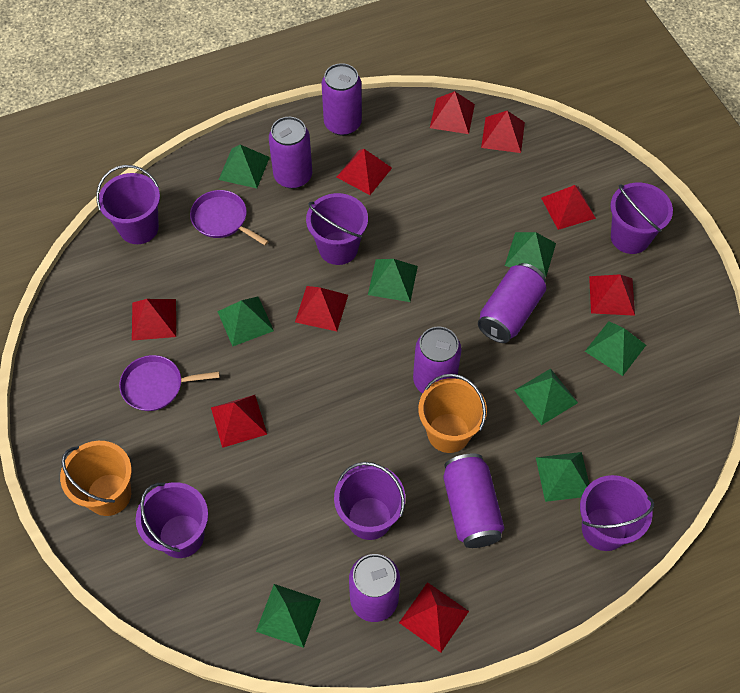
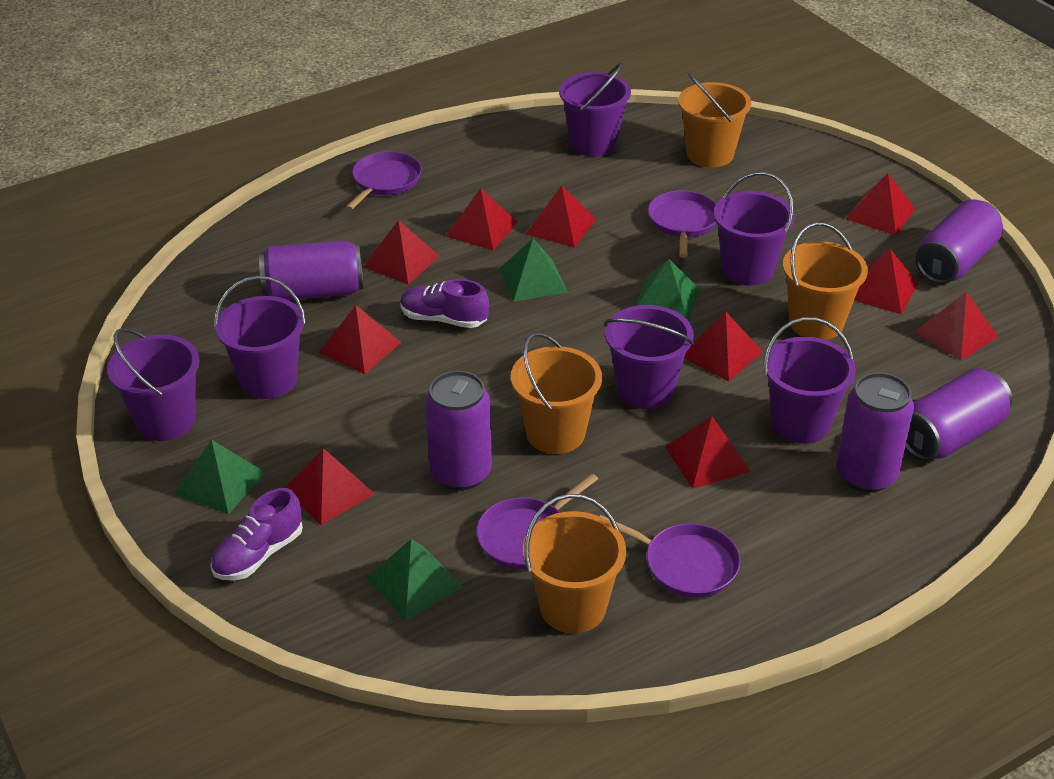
green pyramid: [217,297,274,346] [219,145,270,188] [256,584,321,648] [368,259,418,302] [505,232,556,277] [514,369,578,425] [536,452,589,502] [585,321,646,376] = 8 -> [174,439,265,515] [367,539,463,620] [499,239,568,302] [635,259,699,321] = 4
orange bucket: [60,441,132,516] [418,374,487,453] = 2 -> [511,332,602,454] [523,494,626,633] [678,73,751,168] [783,222,868,340] = 4
purple can: [269,117,312,189] [322,63,362,136] [349,554,400,622] [413,326,461,393] [443,454,504,548] [478,263,546,343] = 6 -> [259,240,363,300] [425,371,492,490] [836,373,914,493] [905,368,1012,461] [915,199,1003,284] = 5
purple pan: [119,355,220,411] [190,190,269,245] = 2 -> [345,151,422,210] [476,473,598,569] [599,515,741,598] [648,191,717,258] = 4
purple shoe: none = 0 -> [211,488,303,580] [400,279,489,328] = 2
red pyramid: [132,299,176,341] [211,395,267,448] [295,286,348,331] [337,149,392,195] [399,582,469,653] [430,91,475,134] [481,111,525,153] [541,185,596,230] [589,274,635,316] = 9 -> [285,448,375,525] [319,305,401,374] [363,220,439,285] [446,188,518,250] [526,185,596,248] [665,416,751,489] [684,311,763,381] [846,173,915,235] [854,249,918,315] [914,292,998,361] = 10

